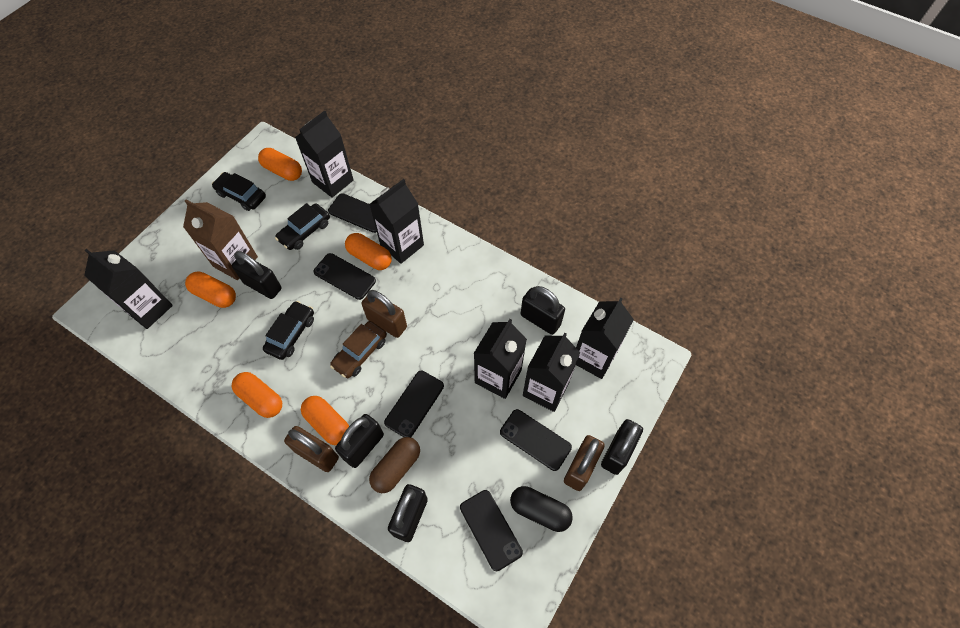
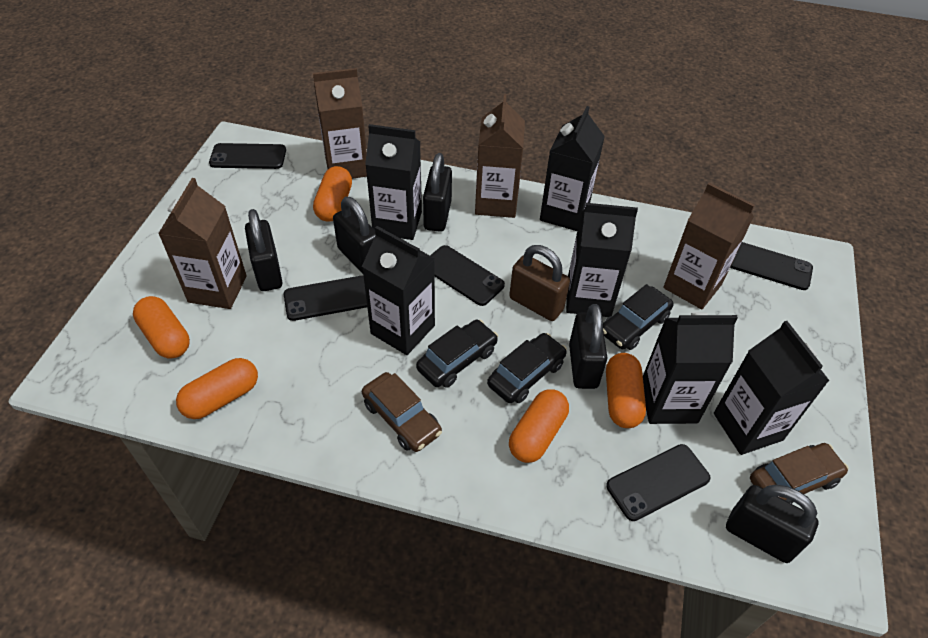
black capsule: [510,486,573,532] = 1 -> none = 0
brown capsule: [369,437,420,493] = 1 -> none = 0
brown car: [330,321,387,378] = 1 -> [362,372,442,452] [750,443,848,504] = 2
brown carton: [183,200,258,280] = 1 -> [158,178,247,309] [313,68,367,179] [475,94,525,218] [663,183,755,309] = 4
brown padlock: [284,426,339,472] [362,290,407,338] [564,435,605,491] = 3 -> [509,245,570,321] = 1

